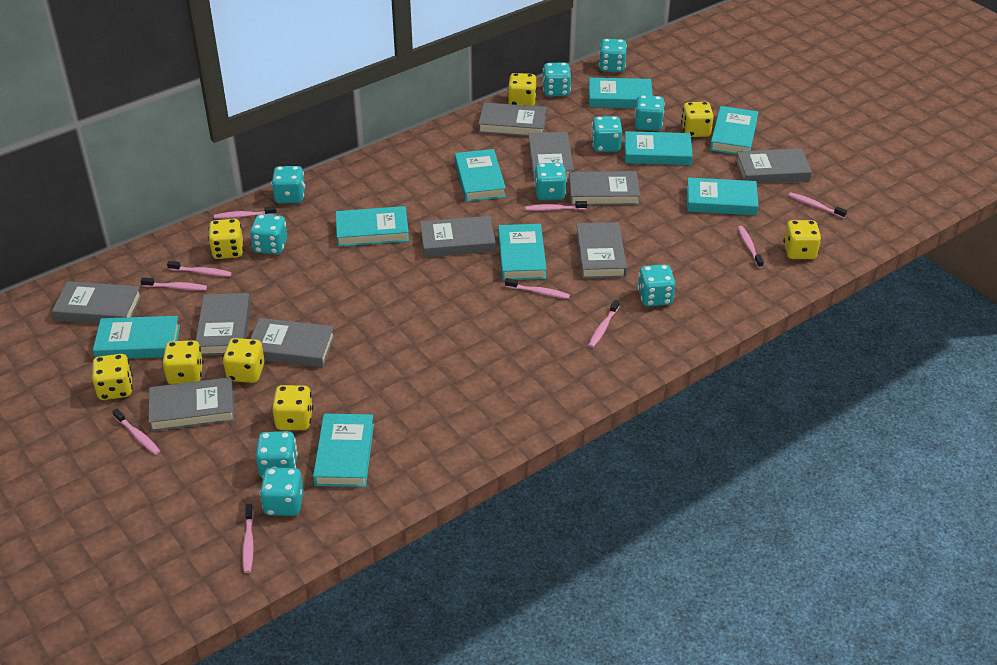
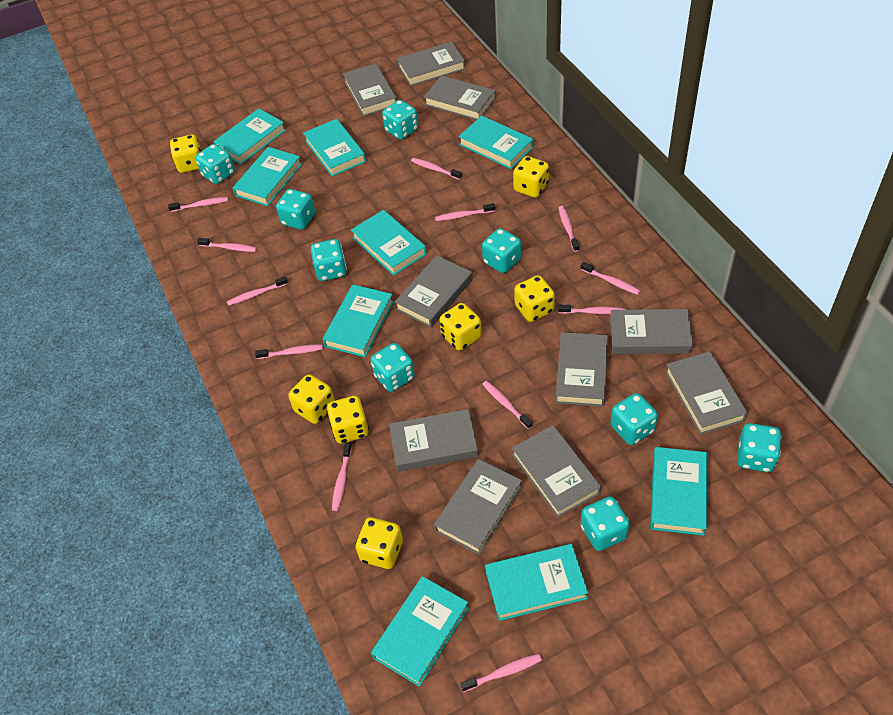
pink toothbrush: [112,408,160,455] [140,277,207,290] [167,261,232,277] [214,206,277,219] [242,504,254,573] [505,278,570,299] [525,201,587,211] [588,299,620,348] [738,226,764,268] [788,192,847,218] = 10 -> [168,197,228,212] [197,238,257,252] [227,276,288,306] [255,344,323,359] [332,442,352,511] [411,158,462,180] [435,203,495,221] [460,654,542,692] [483,381,533,429] [558,206,579,252] [558,305,626,314] [581,262,640,295] = 12
turquoise dice: [250,214,287,254] [256,431,298,478] [260,468,304,516] [271,166,305,203] [534,163,567,200] [542,62,571,96] [591,116,622,152] [599,39,627,72] [635,95,665,131] [638,264,675,306] = 10 -> [195,144,235,184] [276,189,315,230] [311,239,347,281] [371,343,415,392] [382,100,418,140] [482,228,521,273] [581,496,630,551] [610,393,658,445] [737,423,781,472] = 9
yellow dice: [92,354,133,400] [162,340,203,384] [208,219,243,259] [223,338,265,383] [272,385,313,430] [508,73,536,106] [681,102,714,137] [783,220,821,259] = 8 -> [170,135,202,173] [288,374,335,424] [327,396,369,444] [355,517,403,569] [439,303,482,351] [513,156,549,198] [514,275,555,322] = 7

